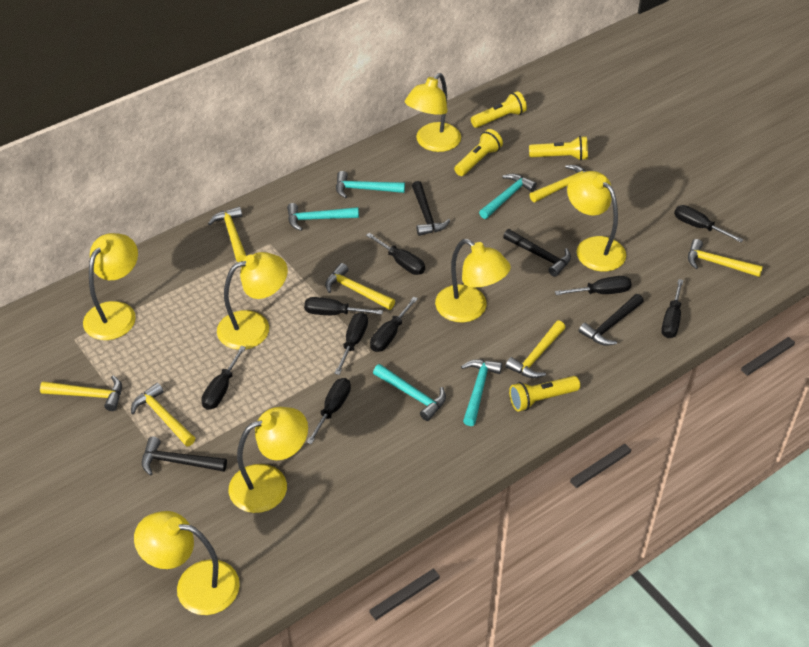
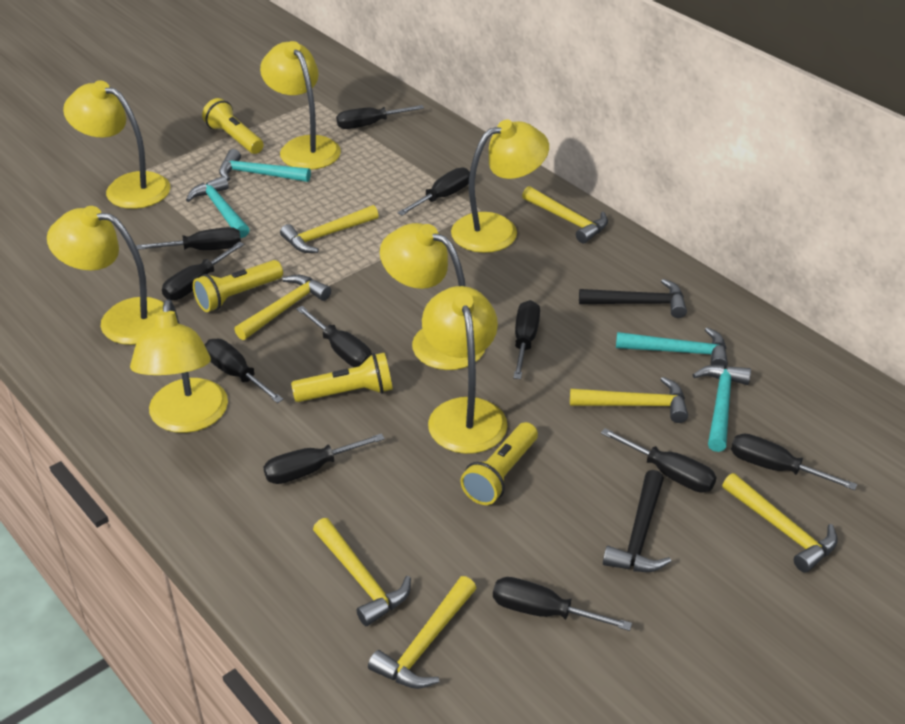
black hammer: [142,437,227,476] [412,181,450,236] [503,229,571,277] [579,294,644,346] = 4 -> [579,279,687,318] [603,470,671,572] = 2
black screwdriver: [201,346,246,410] [304,297,383,315] [307,378,351,444] [334,312,368,375] [366,233,425,275] [370,297,418,352] [555,276,632,295] [661,279,684,338] [674,205,744,242] = 9 -> [136,227,241,250] [162,241,244,300] [205,339,283,403] [263,433,385,484] [296,306,372,367] [336,105,424,129] [397,167,470,215] [493,577,632,631] [513,300,540,379] [601,428,717,492] [731,434,857,490] = 11
turquoise hammer: [287,203,359,231] [336,171,405,198] [373,364,446,421] [461,359,502,426] [479,174,537,219] = 5 -> [186,176,250,238] [219,149,311,182] [616,327,728,369] [693,365,751,452] = 4

